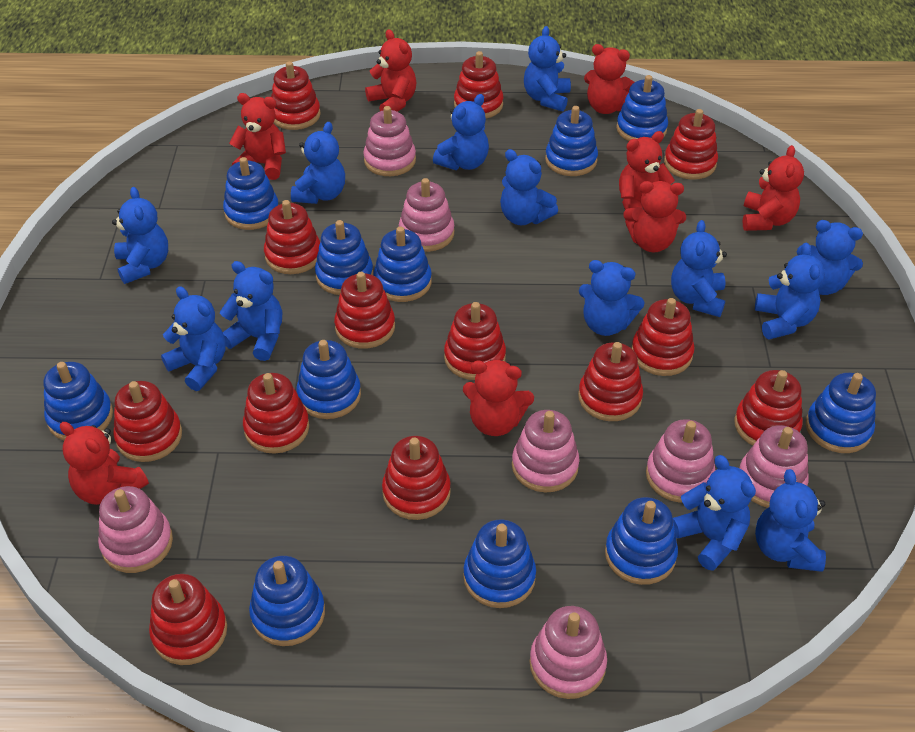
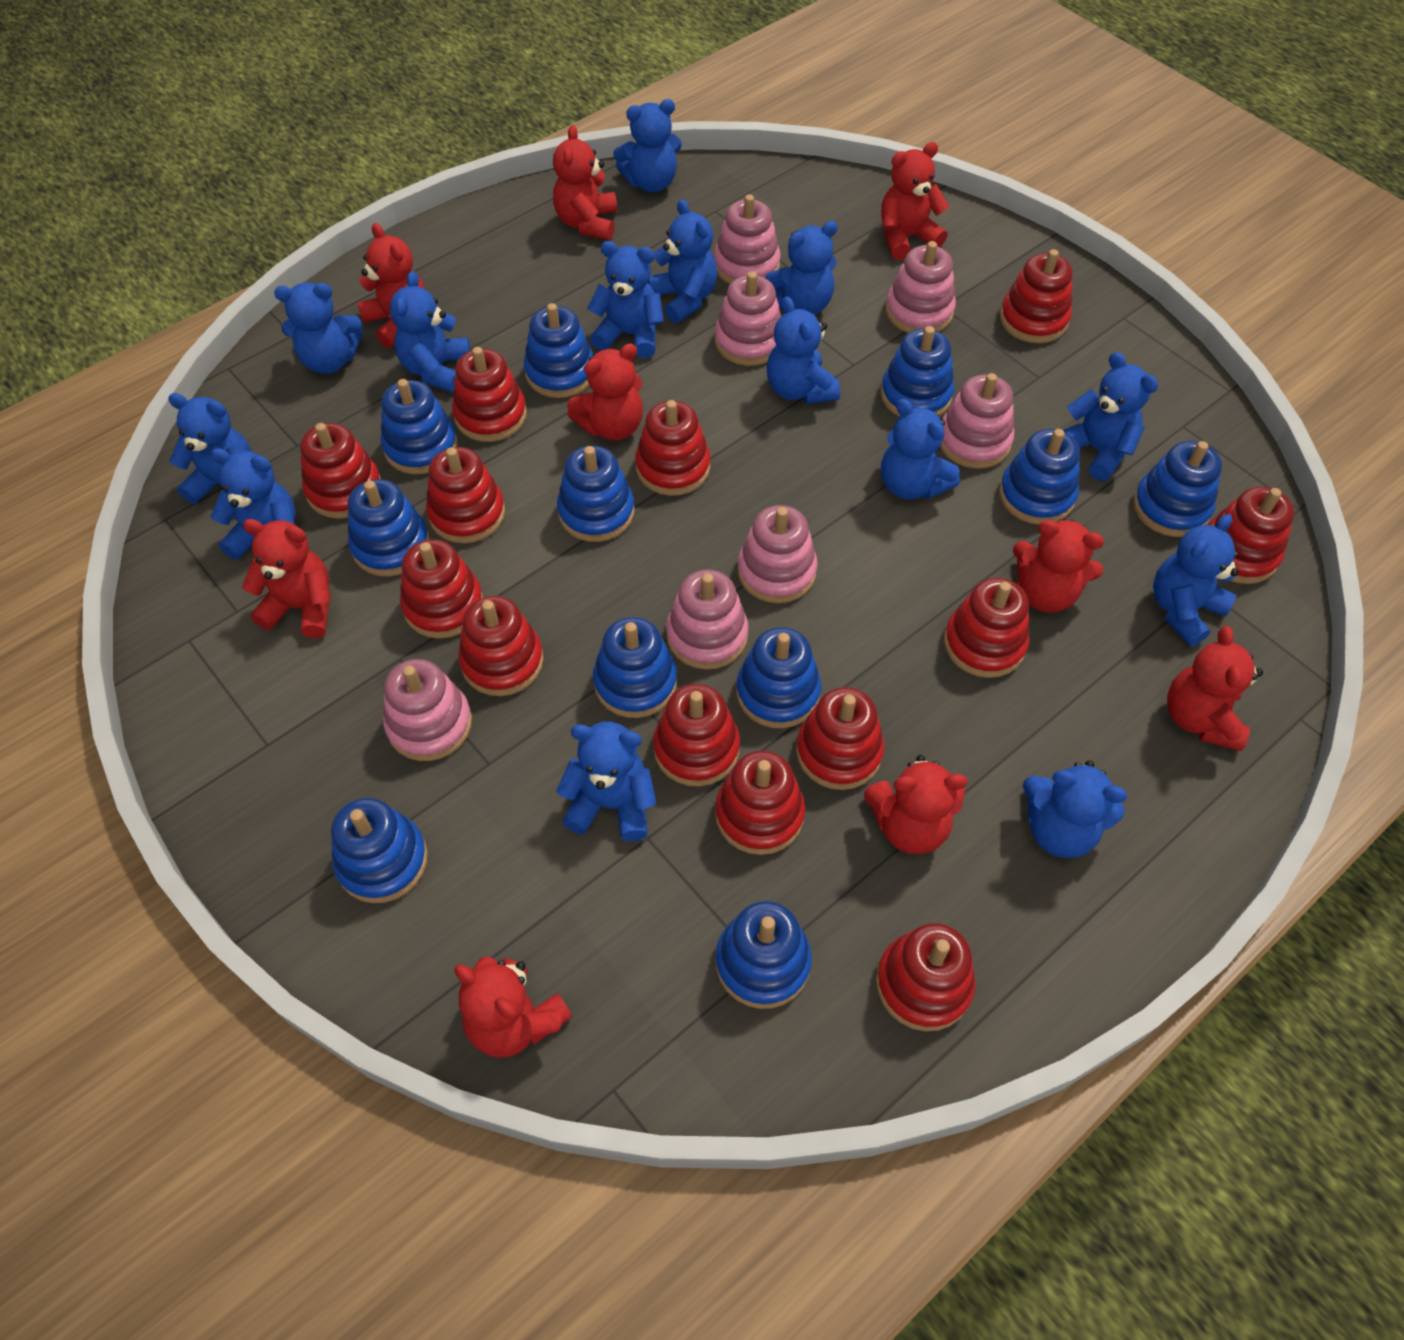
blue teddy bear: [112,187,168,284] [161,286,226,391] [220,261,282,361] [291,122,345,204] [433,94,489,170] [500,149,558,225] [524,26,571,111] [579,260,645,336] [671,220,727,317] [673,455,756,571] [755,243,825,339] [755,469,826,572] [797,220,863,295] = 13 -> [168,393,252,504] [210,448,296,560] [274,282,363,374] [390,271,470,393] [556,722,657,841] [587,241,664,358] [613,99,682,192] [648,199,718,323] [765,221,838,314] [767,296,840,404] [881,399,960,499] [1023,760,1127,858] [1063,352,1158,481] [1153,514,1239,646] = 14
red teddy bear: [60,422,149,505] [229,93,286,180] [365,29,417,112] [463,360,534,436] [584,44,634,114] [619,131,675,210] [623,181,686,252] [743,145,804,231] = 8 -> [242,519,331,638] [357,223,425,348] [454,956,573,1058] [553,125,617,240] [567,343,643,440] [864,755,968,854] [881,142,949,260] [1013,519,1104,613] [1167,626,1263,751] = 9

